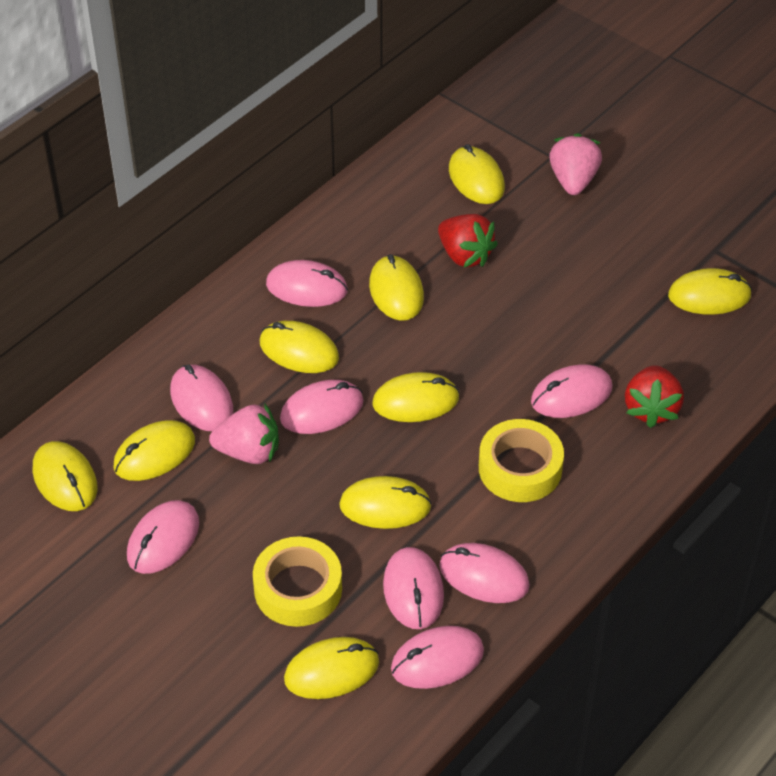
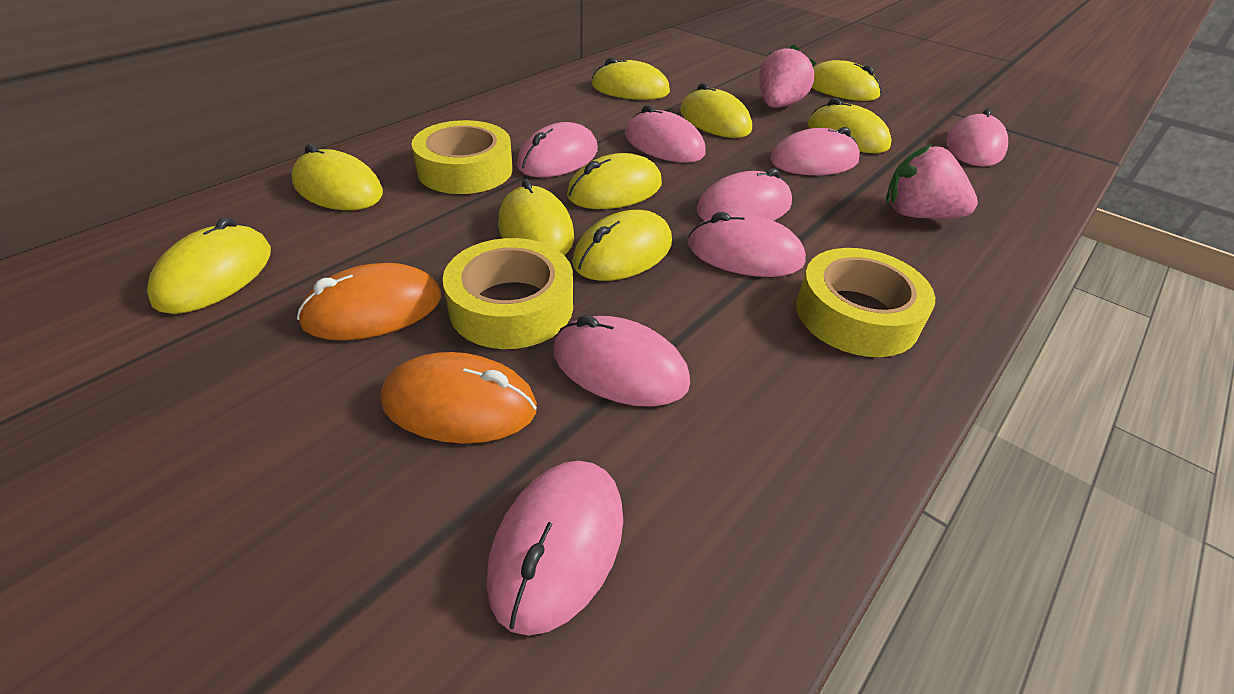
orange mouse: none = 0 -> [297,263,441,340] [381,352,537,444] = 2
red strawberry: [438,214,498,268] [625,365,684,428] = 2 -> none = 0
yellow tape: [253,537,342,627] [479,419,564,502] = 2 -> [412,120,513,194] [443,238,573,349] [796,248,935,357] = 3

